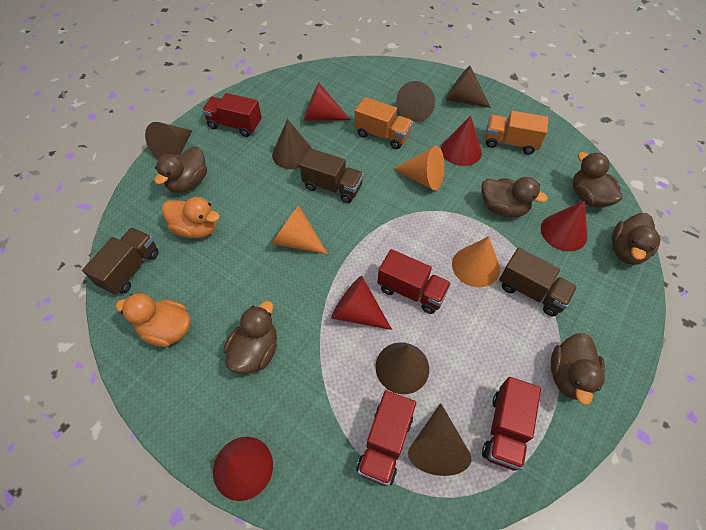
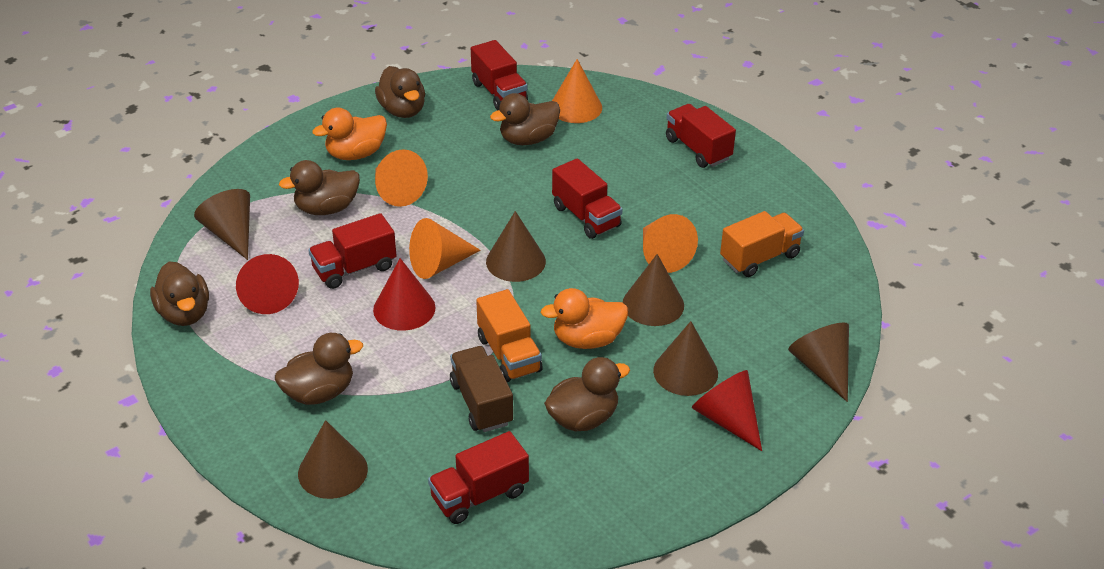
brown truck: [82,227,159,295] [300,148,364,203] [499,248,578,316] = 3 -> [450,346,513,432] = 1
orange cone: [272,205,328,255] [394,146,444,190] [452,236,500,287] = 3 -> [375,149,428,207] [409,218,481,279] [552,59,602,123] [643,214,698,273] = 4
red cone: [213,437,273,501] [304,83,350,121] [331,276,392,330] [441,116,482,166] [541,200,587,251] = 5 -> [236,254,299,314] [373,258,435,331] [692,370,762,451] = 3
red truck: [202,93,262,137] [356,390,416,486] [377,249,451,314] [482,377,541,471] = 4 -> [308,213,397,289] [428,431,529,524] [471,40,528,110] [552,158,623,239] [666,104,736,168] = 5

